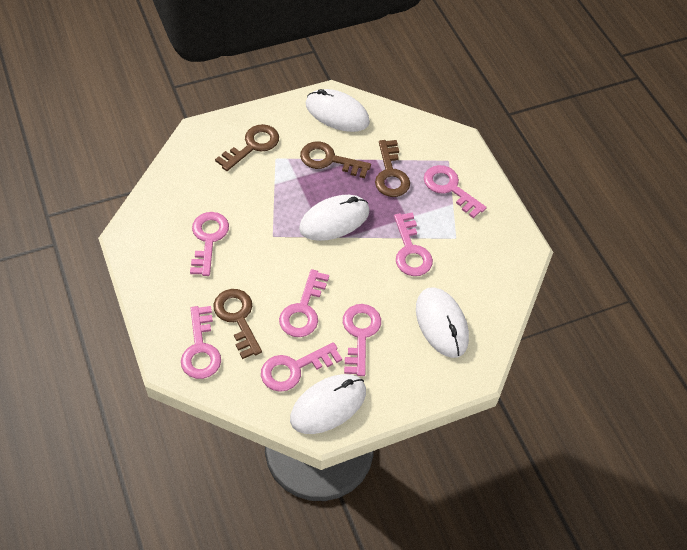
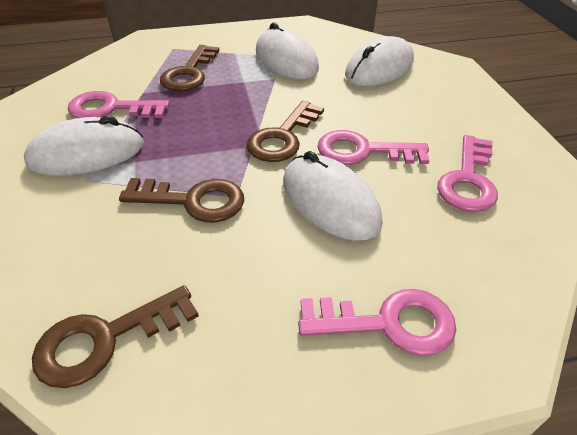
pink key: [181,306,221,379] [190,212,229,276] [261,342,342,392] [279,269,329,337] [343,304,381,376] [394,212,433,276] [424,165,487,218] = 7 -> [67,91,170,118] [298,289,456,356] [317,130,430,165] [437,135,498,212] = 4

